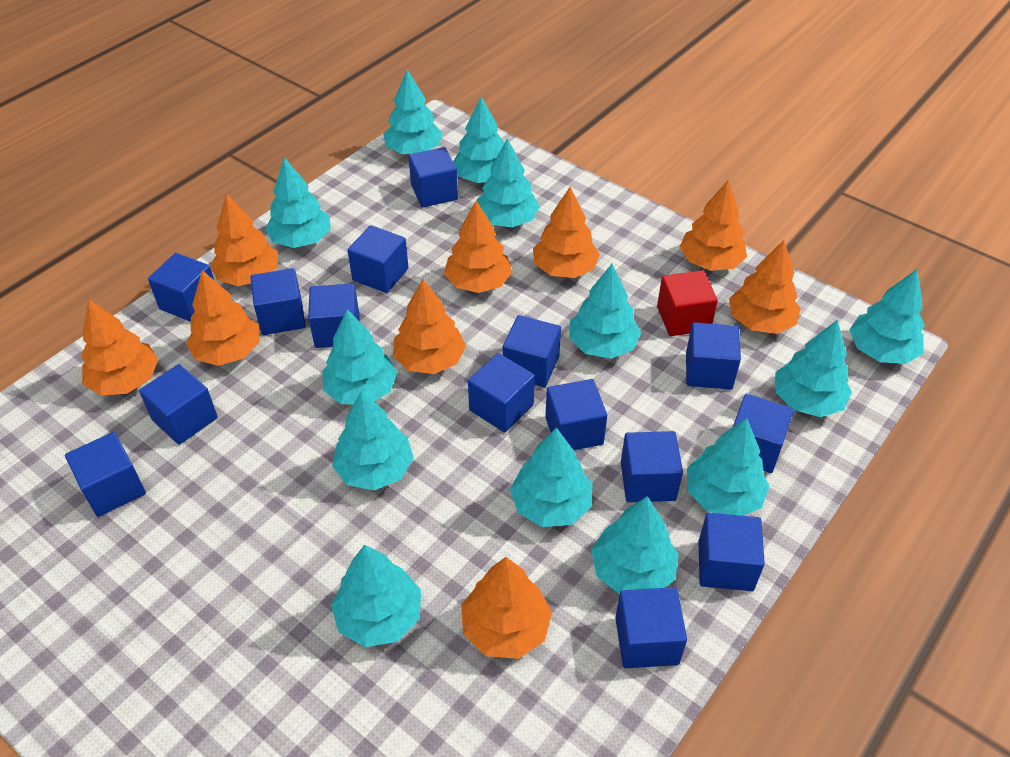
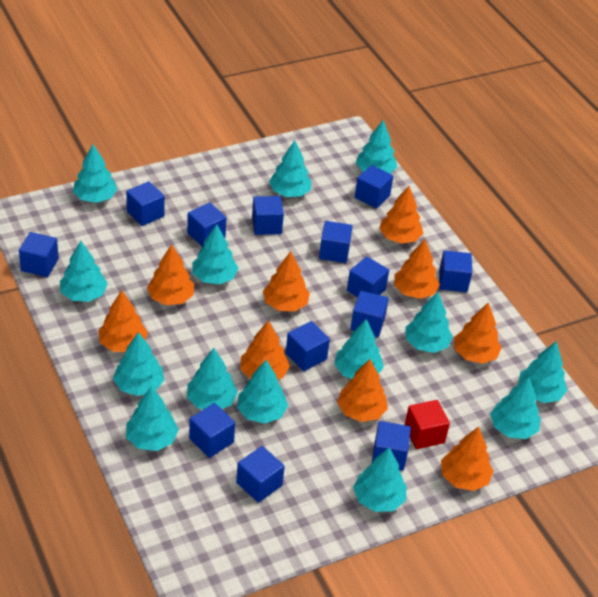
blue cube: [65,432,146,517] [139,364,218,445] [148,253,214,322] [250,268,306,335] [308,283,359,348] [347,225,409,293] [408,147,458,208] [468,353,535,433] [503,315,561,388] [545,379,607,450] [615,587,687,668] [621,431,683,502] [686,322,741,390] [699,513,765,591] [733,394,794,473] = 15 -> [19,232,59,277] [126,181,165,226] [187,202,227,247] [189,403,235,458] [236,446,285,503] [252,196,284,235] [286,321,330,371] [319,221,353,263] [347,256,389,297] [350,291,389,337] [355,165,393,208] [372,421,411,471] [439,250,472,292] = 13
turquoise tree: [265,157,331,248] [322,309,397,405] [331,544,421,647] [332,391,414,490] [383,70,443,154] [453,97,504,183] [477,138,540,227] [510,427,592,527] [569,264,641,359] [591,496,679,594] [687,418,770,516] [775,319,852,417] [849,269,925,364] = 13 -> [60,241,108,302] [73,144,117,203] [113,332,164,396] [126,386,179,451] [187,348,238,409] [192,224,238,284] [237,360,288,424] [269,140,311,197] [334,319,384,379] [353,448,406,512] [356,120,398,174] [405,292,453,353] [490,377,541,439] [518,341,567,403] = 14

